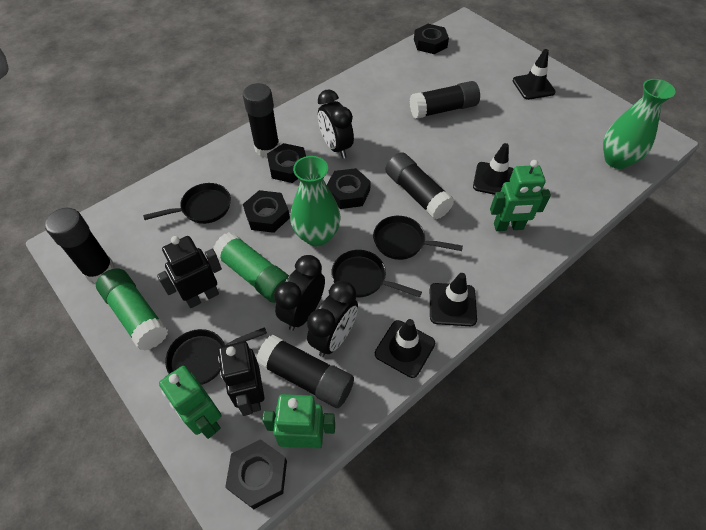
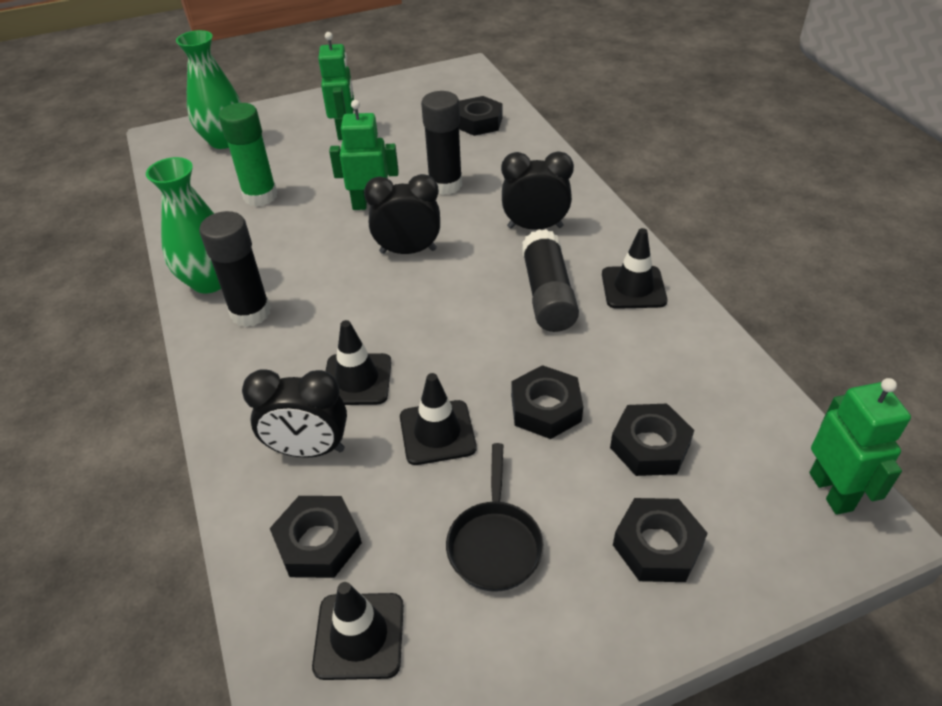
black glue stick: [45,208,115,283] [243,83,280,158] [256,334,354,408] [385,152,454,219] [410,81,480,119] = 5 -> [199,211,271,327] [421,91,462,195] [522,229,579,332] = 3
black pan: [143,183,231,224] [165,327,267,385] [331,250,422,297] [373,216,463,260] = 4 -> [446,443,544,592] = 1
black robot: [157,236,222,308] [218,341,264,416] = 2 -> none = 0
green glue stick: [96,269,168,351] [213,232,289,303] = 2 -> [219,103,277,207] = 1

